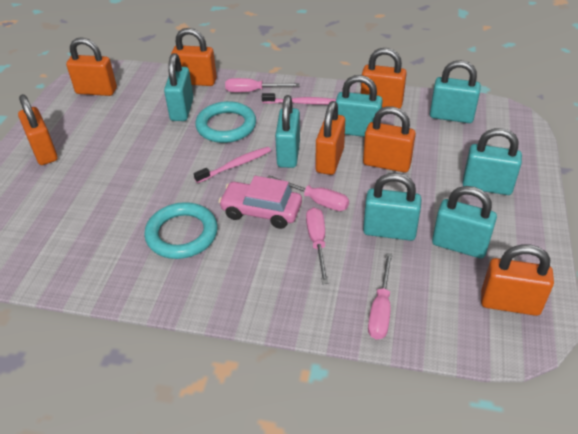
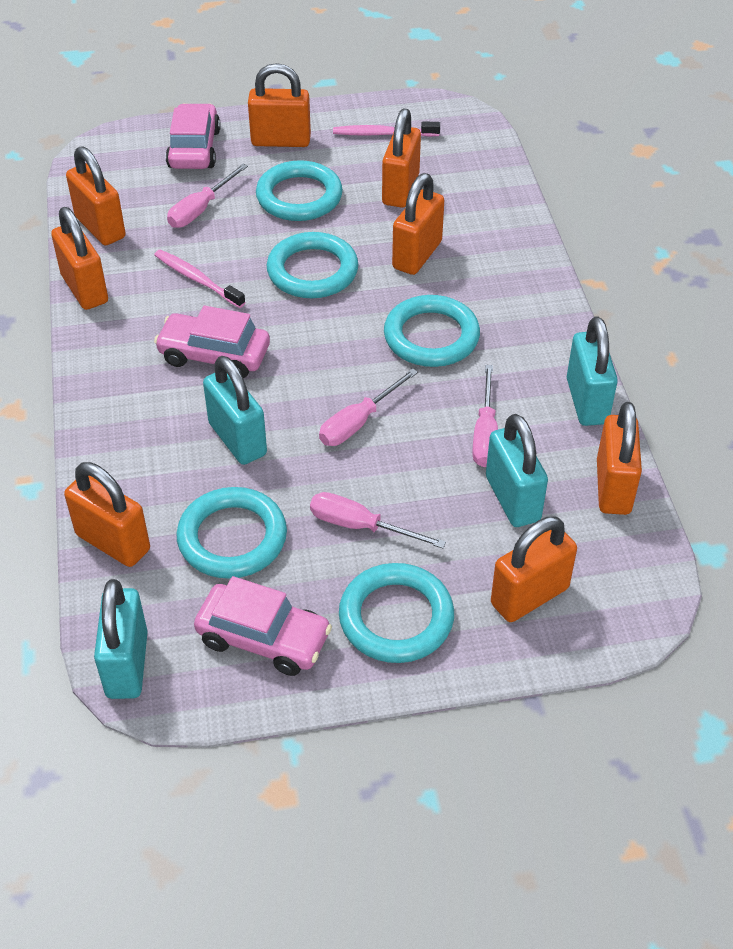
orange padlock: [18,94,58,165] [66,37,117,96] [171,28,217,86] [316,101,345,175] [360,48,407,109] [363,106,416,173] [481,244,554,316] = 7 -> [51,207,108,310] [64,462,150,567] [66,146,126,245] [248,63,311,147] [382,109,421,208] [392,173,444,275] [491,516,577,622] [597,402,642,515] = 8
pink car: [219,176,302,229] = 1 -> [154,306,270,378] [166,103,221,169] [194,576,332,676] = 3
turquoise padlock: [164,53,193,121] [275,95,300,168] [336,75,383,137] [363,173,422,241] [430,60,481,123] [432,186,497,258] [462,128,522,195] = 7 -> [94,579,148,699] [203,356,267,465] [486,414,548,527] [567,316,618,426] = 4
turquoise ring: [144,202,218,259] [195,101,256,143] = 2 -> [177,487,287,579] [256,160,343,221] [267,232,358,298] [339,563,454,663] [384,295,480,367] = 5

